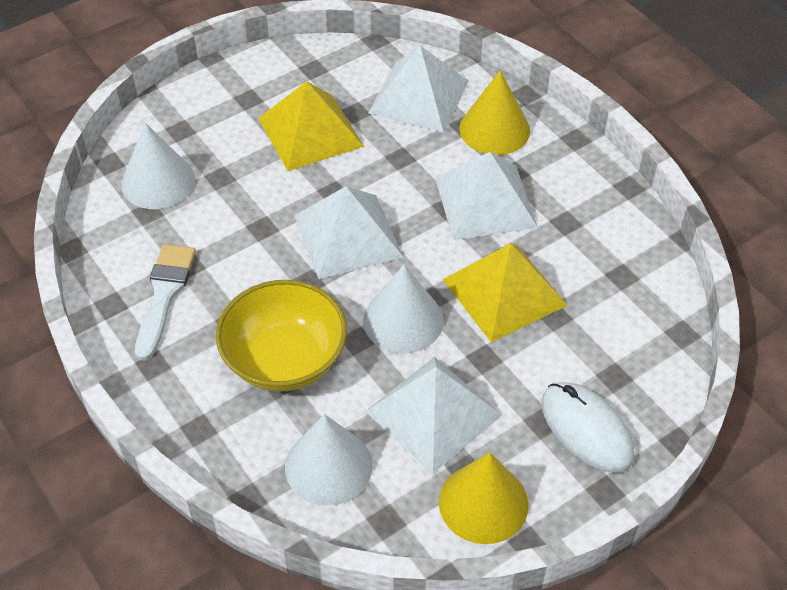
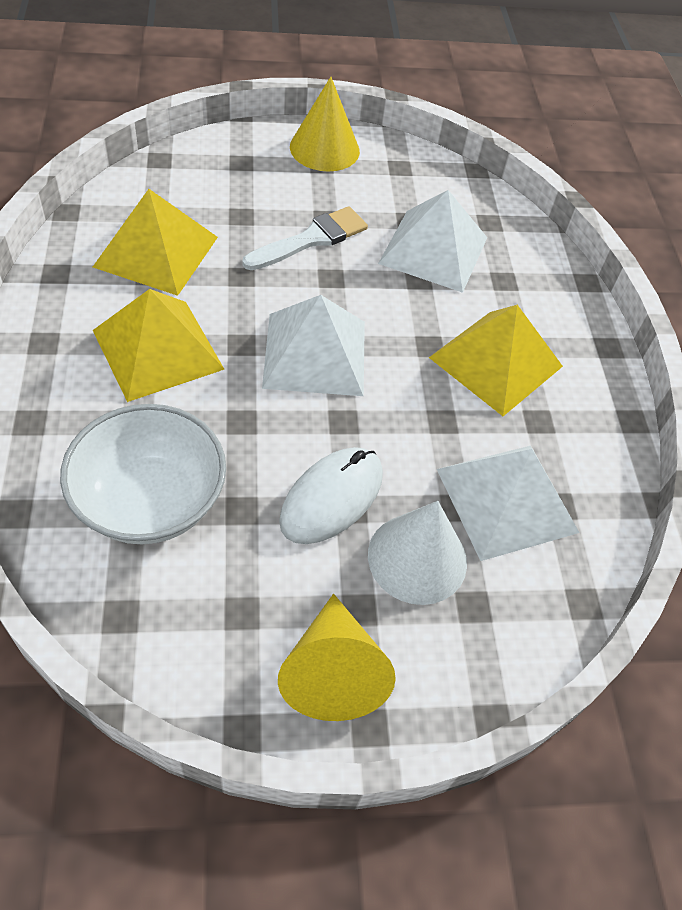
white bowl: none = 0 -> [60,404,226,544] = 1
white cone: [121,123,195,209] [285,414,373,506] [363,264,444,353] = 3 -> [368,501,467,605] = 1
white pyramid: [294,186,403,279] [365,357,502,473] [368,46,469,133] [435,152,538,240] = 4 -> [262,295,365,396] [378,190,487,293] [437,446,580,561] = 3
yellow bowl: [216,280,347,391] = 1 -> none = 0
yellow pyramid: [258,81,364,171] [442,243,568,342] = 2 -> [93,189,218,296] [93,289,224,402] [429,305,563,416] = 3

